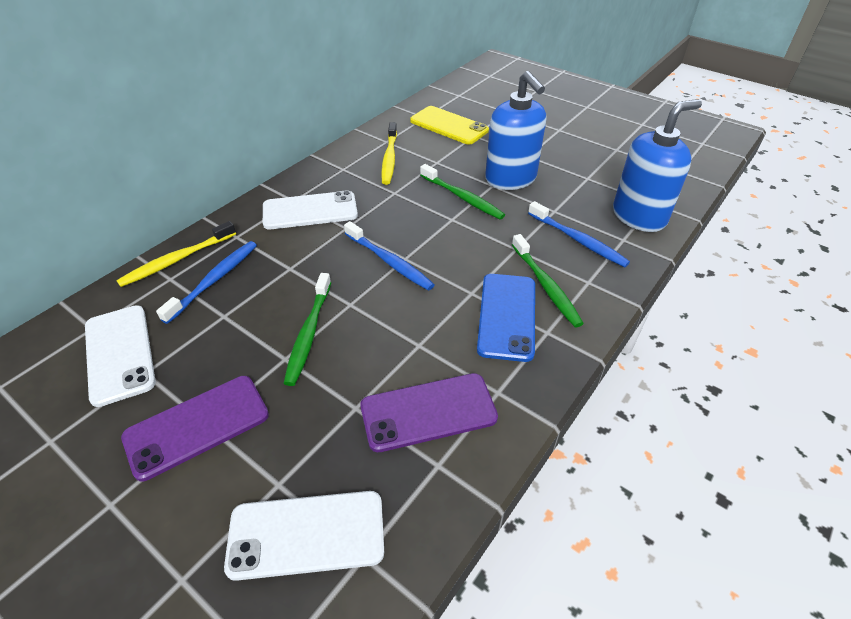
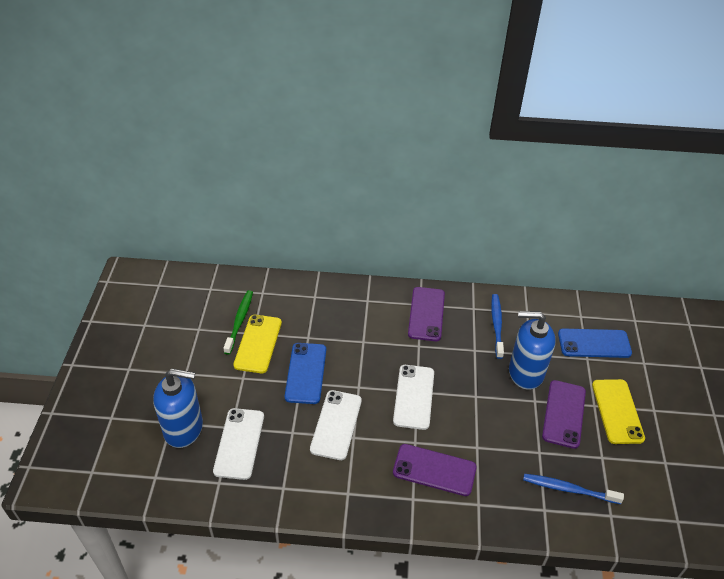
blue phone: [477,274,535,362] = 1 -> [285,343,326,404] [558,328,632,358] = 2
blue toothbrush: [156,241,257,324] [344,221,435,291] [528,201,630,267] = 3 -> [491,294,504,359] [523,474,624,504] = 2
green toothbrush: [284,273,331,386] [420,164,505,220] [512,234,584,327] = 3 -> [223,290,253,354] = 1
purple phone: [121,376,269,481] [360,373,498,452] = 2 -> [393,444,477,496] [408,287,445,341] [542,380,586,449] = 3
yellow phone: [410,106,489,145] = 1 -> [233,315,282,373] [592,379,645,444] = 2
yellow toothbrush: [116,221,236,287] [381,122,397,185] = 2 -> none = 0

